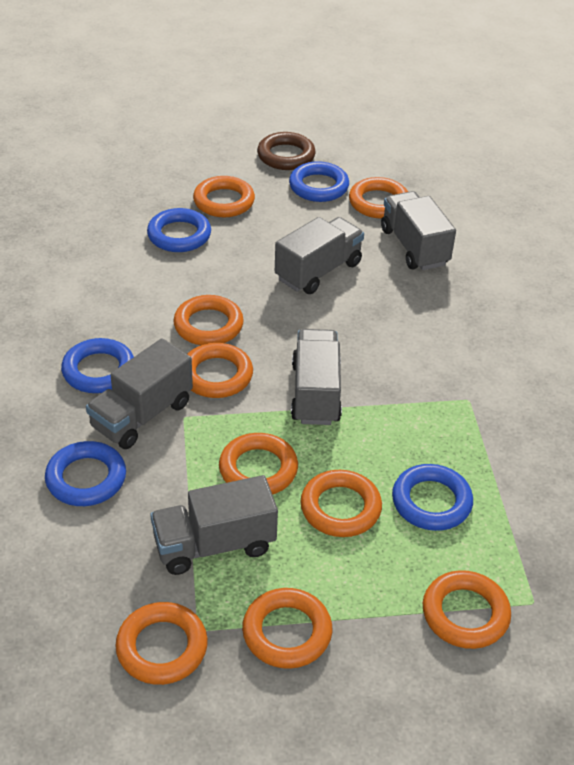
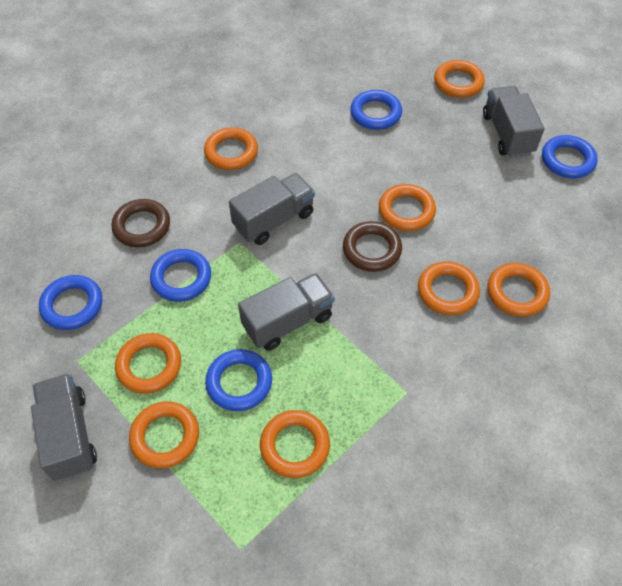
brown ring: [257,132,316,170] = 1 -> [111,199,170,247] [343,221,402,272] = 2
grey truck: [86,338,193,449] [150,475,278,575] [275,217,364,294] [291,329,342,425] [381,191,456,270] = 5 -> [31,373,97,481] [229,173,315,245] [238,273,334,351] [483,86,545,158] = 4
orange ring: [115,602,208,685] [173,295,244,345] [187,343,253,398] [193,176,255,217] [219,433,298,495] [242,588,332,669] [300,470,382,537] [349,177,408,219] [423,570,511,649] = 9 -> [115,333,181,394] [129,401,199,469] [204,127,258,170] [260,410,330,478] [379,184,436,231] [418,261,480,315] [434,60,485,98] [488,263,550,317] = 8

